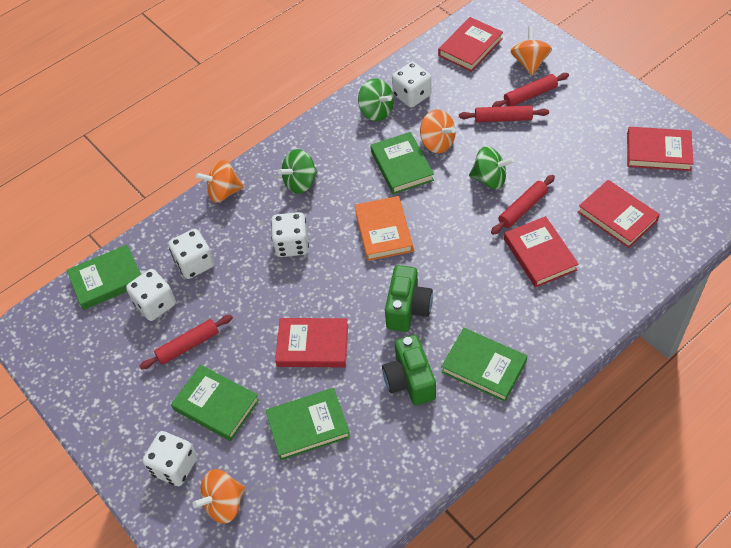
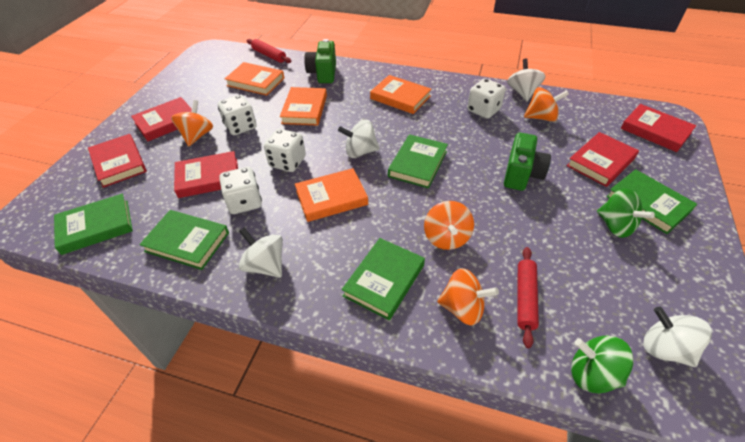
green spinning top: [278,149,317,194] [358,78,394,121] [469,146,514,189] = 3 -> [571,336,633,393] [597,188,655,238] = 2
orange book: [355,196,413,261] = 1 -> [224,62,284,96] [280,87,327,126] [295,168,368,222] [370,75,431,114] = 4
red rolling pin: [139,315,233,370] [459,105,549,122] [491,175,555,235] [492,73,569,107] = 4 -> [247,39,291,63] [517,247,539,348] = 2
white dice: [126,269,176,321] [143,431,197,486] [168,229,214,279] [271,212,309,257] [392,62,431,108] = 5 -> [218,95,257,136] [219,167,262,214] [264,129,306,172] [467,78,506,119] = 4
white spinning top: none = 0 -> [239,228,283,278] [338,120,380,158] [507,58,545,101] [644,307,712,367] = 4

